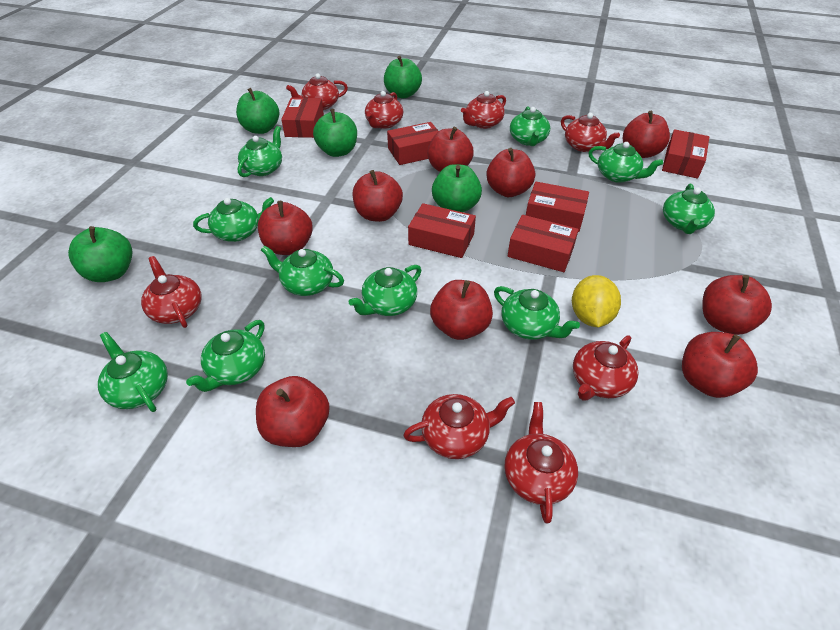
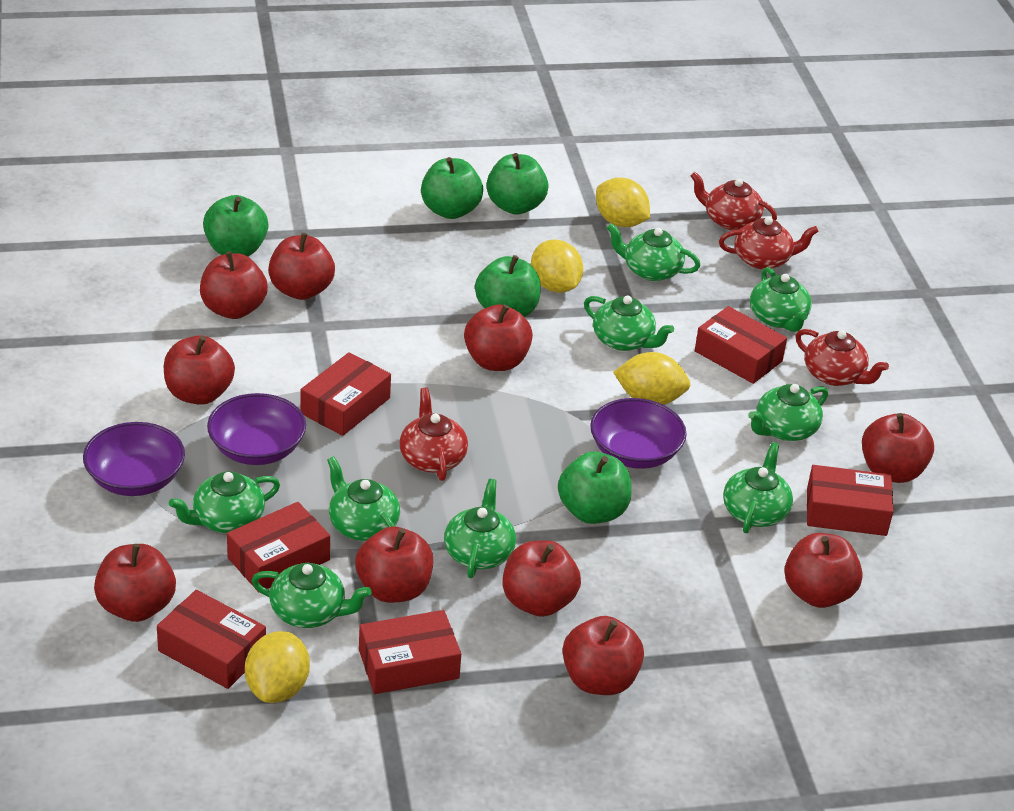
green teapot: [98,332,168,412] [186,320,265,392] [193,197,274,242] [238,126,282,177] [261,246,344,296] [349,265,421,316] [494,286,580,340] [510,107,550,146] [588,142,663,183] [663,184,715,234] = 10 -> [169,471,280,533] [251,563,371,628] [327,456,400,541] [444,479,516,578] [584,295,674,351] [607,223,700,281] [723,442,793,533] [748,384,828,441] [750,267,812,332] = 9
purple bowl: none = 0 -> [83,422,185,496] [207,393,306,465] [590,398,687,469] = 3
red apple: [256,376,330,447] [258,201,313,255] [352,170,403,222] [428,127,474,172] [430,280,493,340] [486,148,535,197] [623,111,670,158] [682,332,758,398] [702,275,772,335] = 9 -> [94,544,176,622] [164,335,235,405] [200,251,268,319] [268,233,335,300] [355,526,433,603] [464,304,533,371] [503,540,581,617] [562,616,644,695] [784,533,863,608] [862,413,934,483] = 10
red teapot: [141,256,202,328] [286,73,348,110] [365,91,403,129] [403,394,515,459] [461,91,506,129] [504,402,578,524] [561,113,620,152] [573,335,639,400] = 8 -> [400,387,468,481] [691,172,777,230] [719,217,819,270] [796,329,889,386] = 4
yellow lemon: [572,275,621,327] = 1 -> [245,631,310,703] [531,239,583,293] [596,178,650,227] [613,352,690,405] = 4

